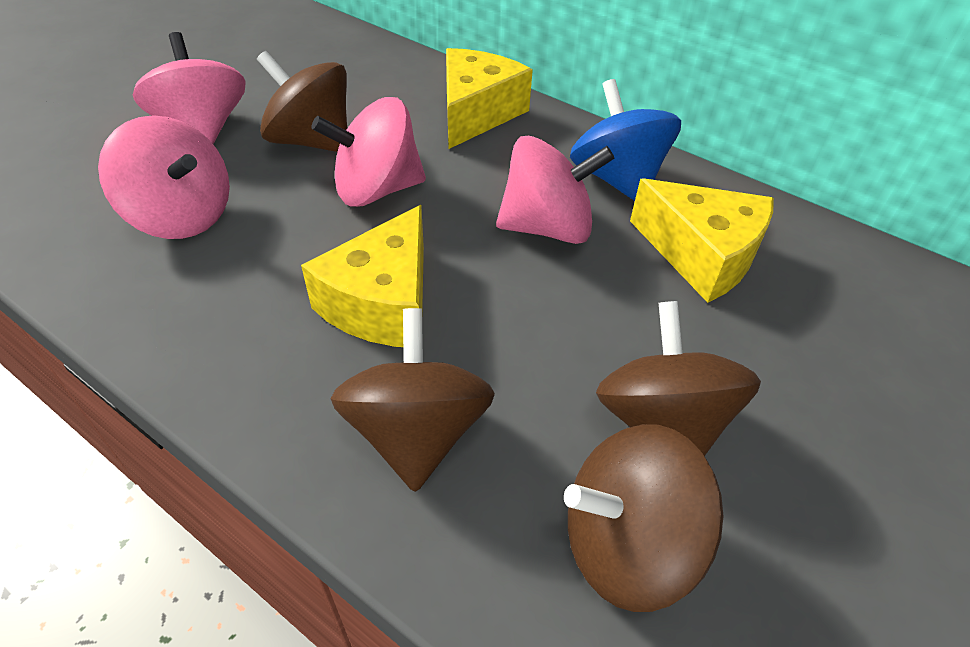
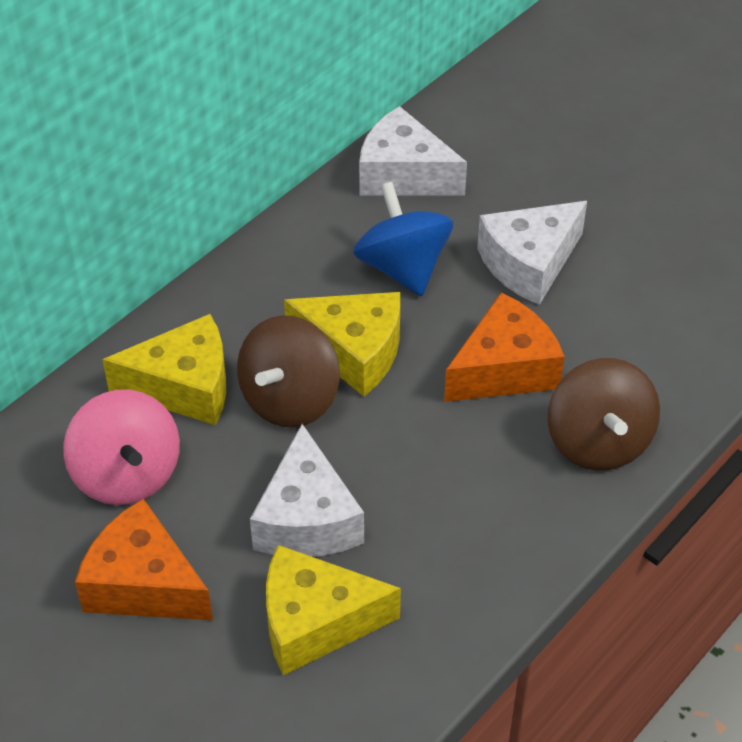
brown spinning top: [257,51,347,152] [331,308,495,492] [564,424,723,612] [596,301,761,456] = 4 -> [237,315,340,428] [548,358,660,471] = 2
orange cheese: none = 0 -> [75,499,213,620] [444,293,565,402] = 2
pink spinning top: [98,115,230,239] [133,32,246,144] [311,97,426,207] [496,136,615,244] = 4 -> [63,390,180,505] = 1
white cheese: none = 0 -> [250,424,364,557] [359,106,467,195] [477,201,587,305] = 3

